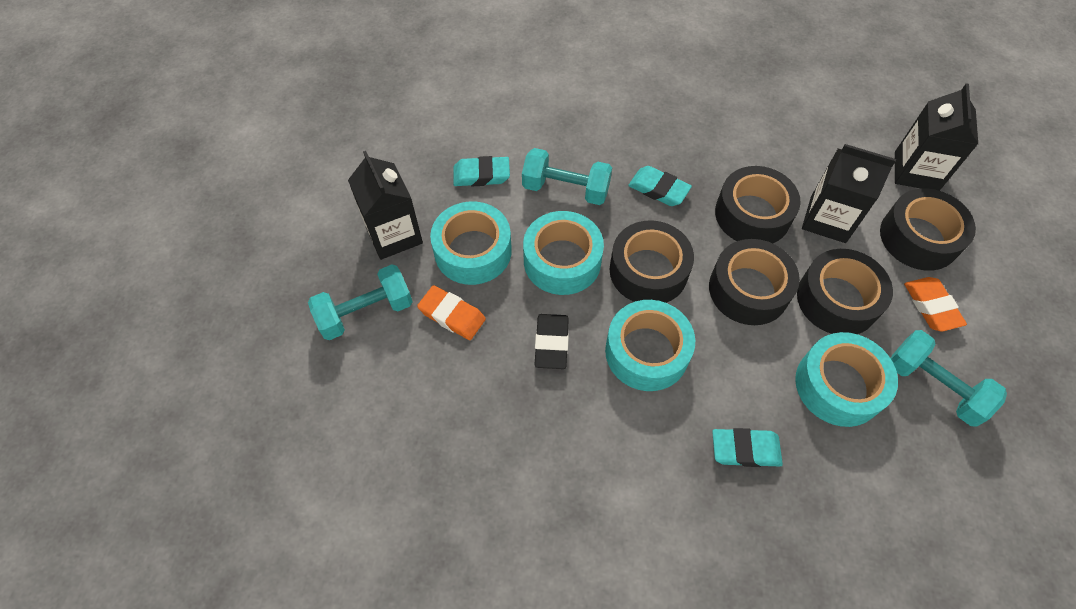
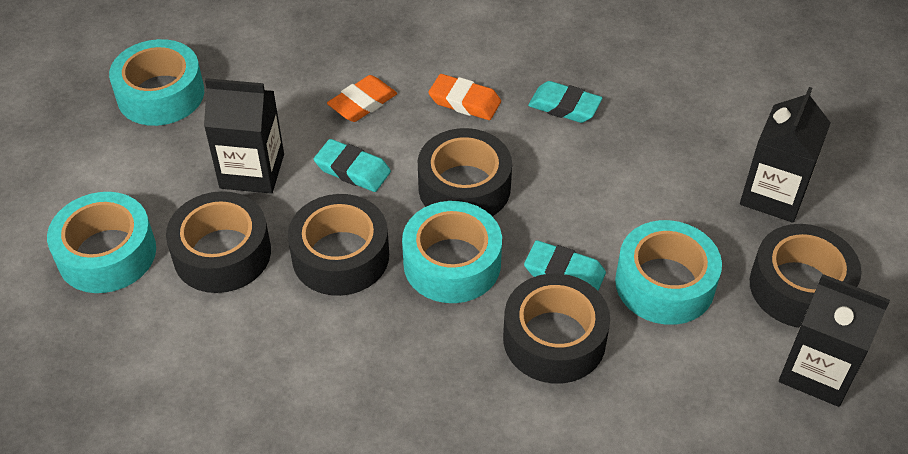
black eraser: [534,314,569,369] = 1 -> none = 0
turquoise dumbbell: [308,264,413,340] [522,148,612,205] [890,330,1007,426] = 3 -> none = 0

